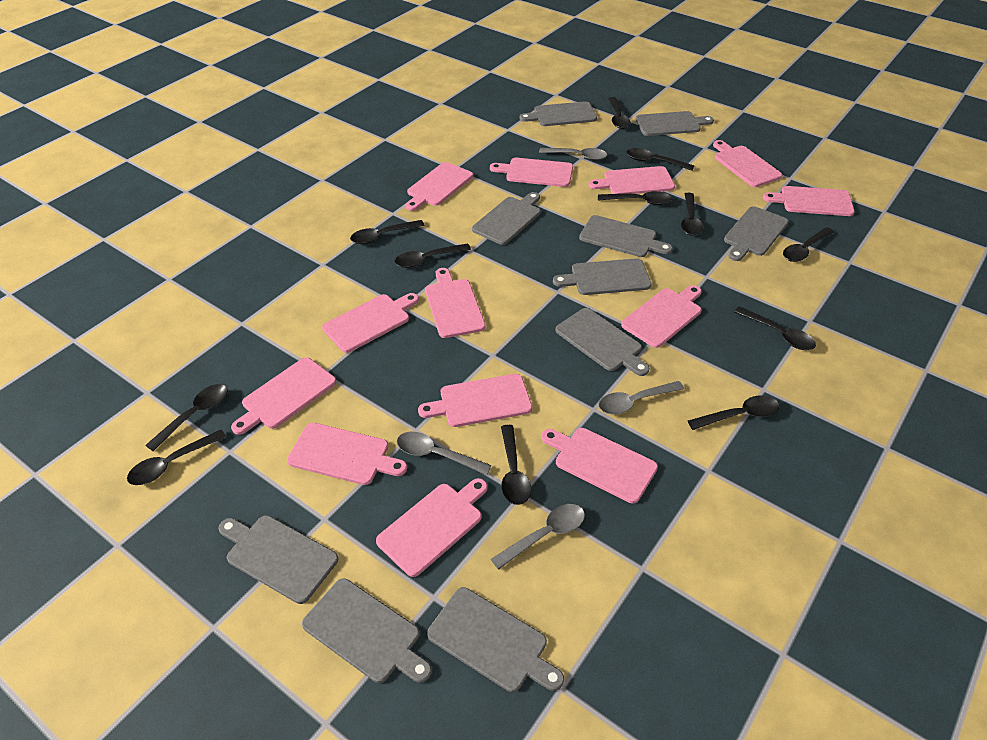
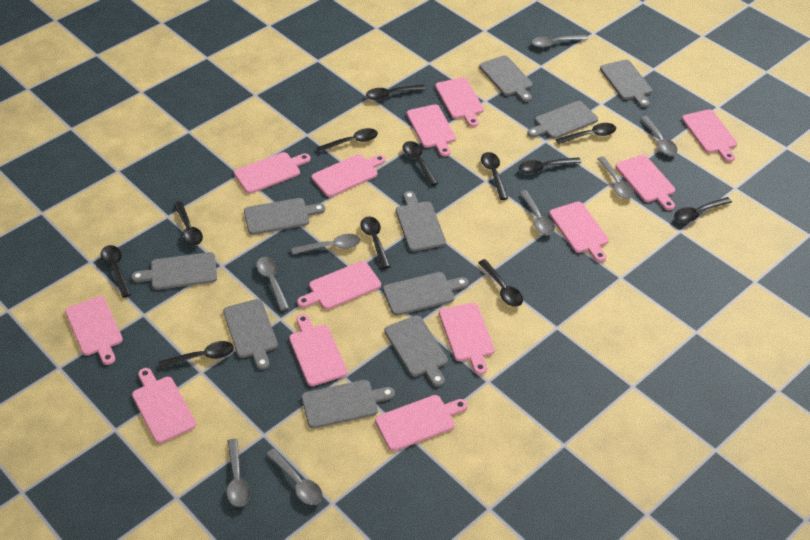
grey spoon: [397,432,492,475] [491,504,585,570] [539,148,607,161] [598,381,684,415] = 4 -> [227,439,251,507] [256,257,289,311] [266,449,323,505] [291,234,360,254] [519,190,555,235] [532,35,588,48] [597,157,634,199] [640,116,677,155] = 8

